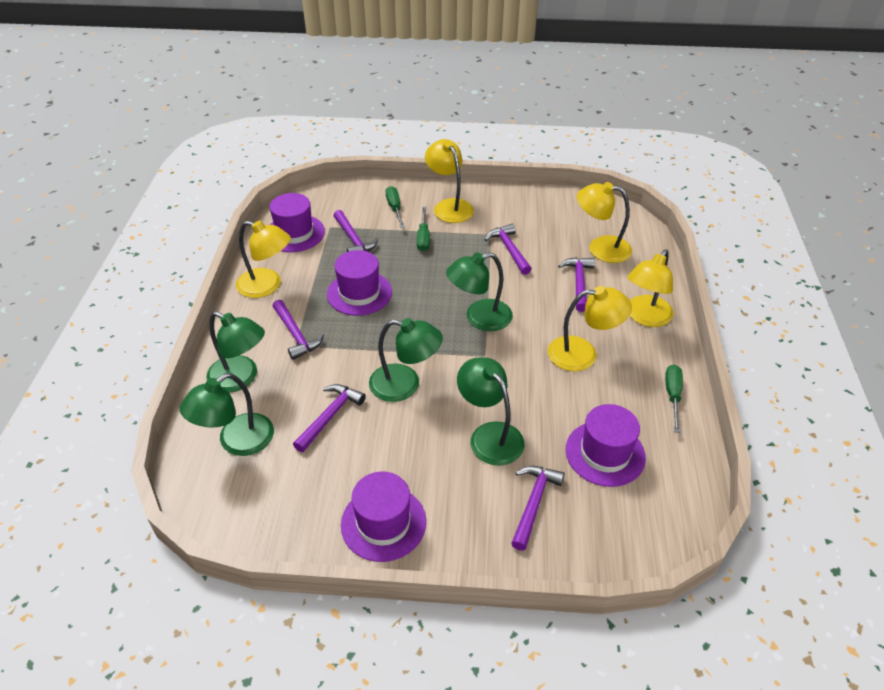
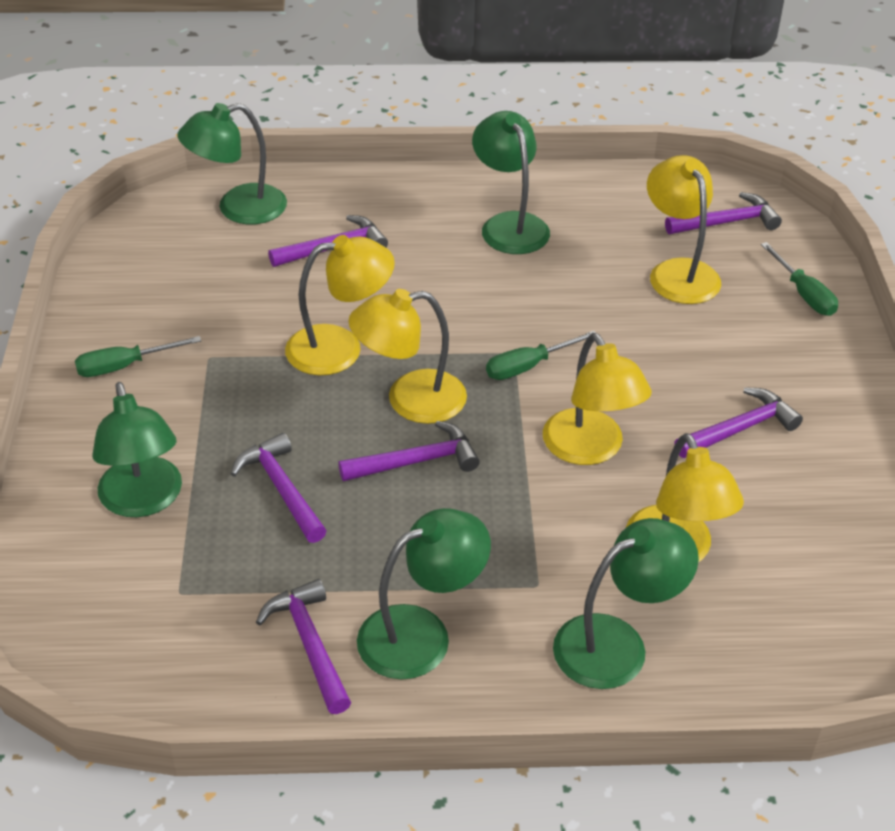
purple hat: [270,193,325,252] [327,250,392,316] [341,471,426,562] [566,404,646,487] = 4 -> none = 0

